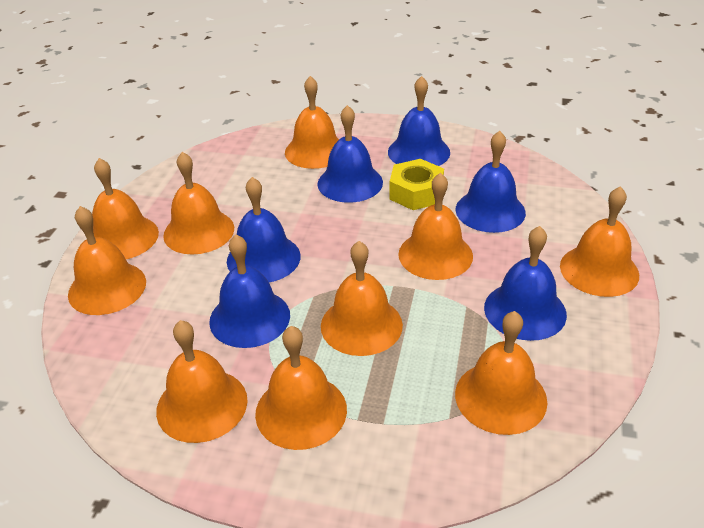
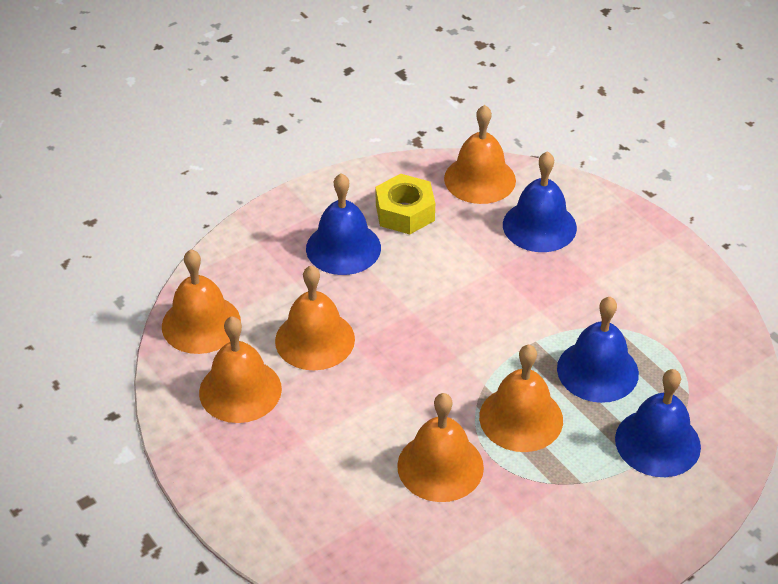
blue bell: [209,235,290,348] [227,177,301,282] [318,105,383,203] [388,76,450,166] [455,131,526,233] [484,226,567,341] = 6 -> [306,173,381,275] [503,151,577,252] [557,297,639,403] [615,369,701,477] = 4
orange bell: [68,206,146,315] [92,158,159,259] [156,320,248,443] [163,152,234,255] [255,326,347,450] [285,76,339,169] [321,241,403,356] [398,172,473,280] [455,311,548,435] [560,186,639,297] = 10 -> [162,249,241,354] [199,316,282,423] [275,265,355,371] [397,393,484,502] [444,105,516,204] [479,345,563,452] = 6

